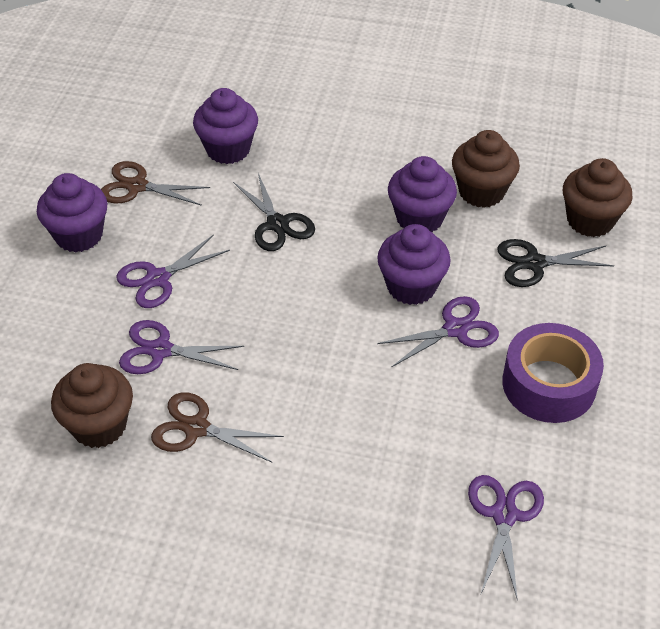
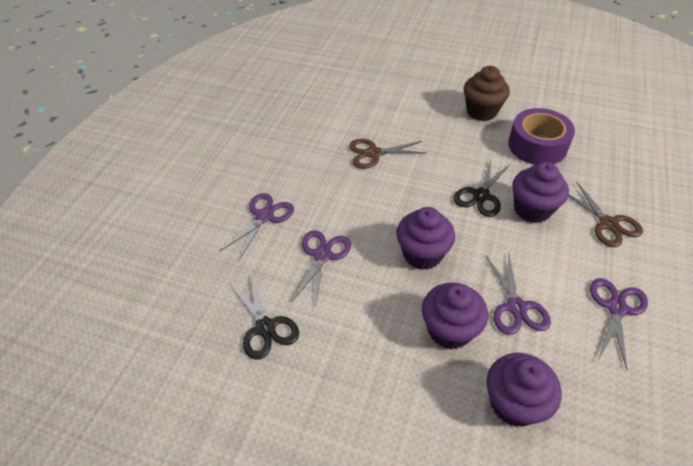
brown cupcake: [51,363,133,448] [452,130,520,208] [563,158,632,237] = 3 -> [464,66,510,121] = 1

